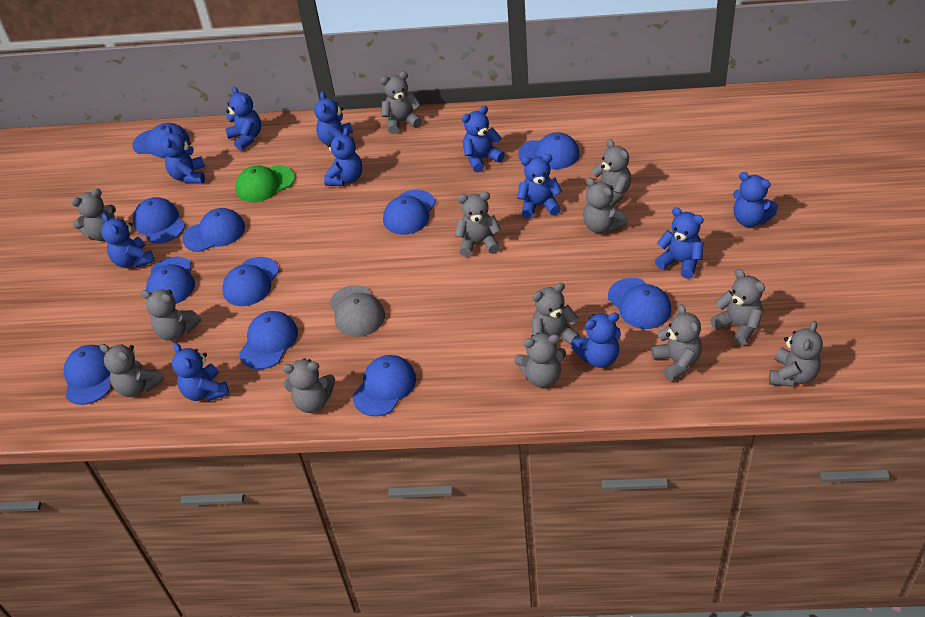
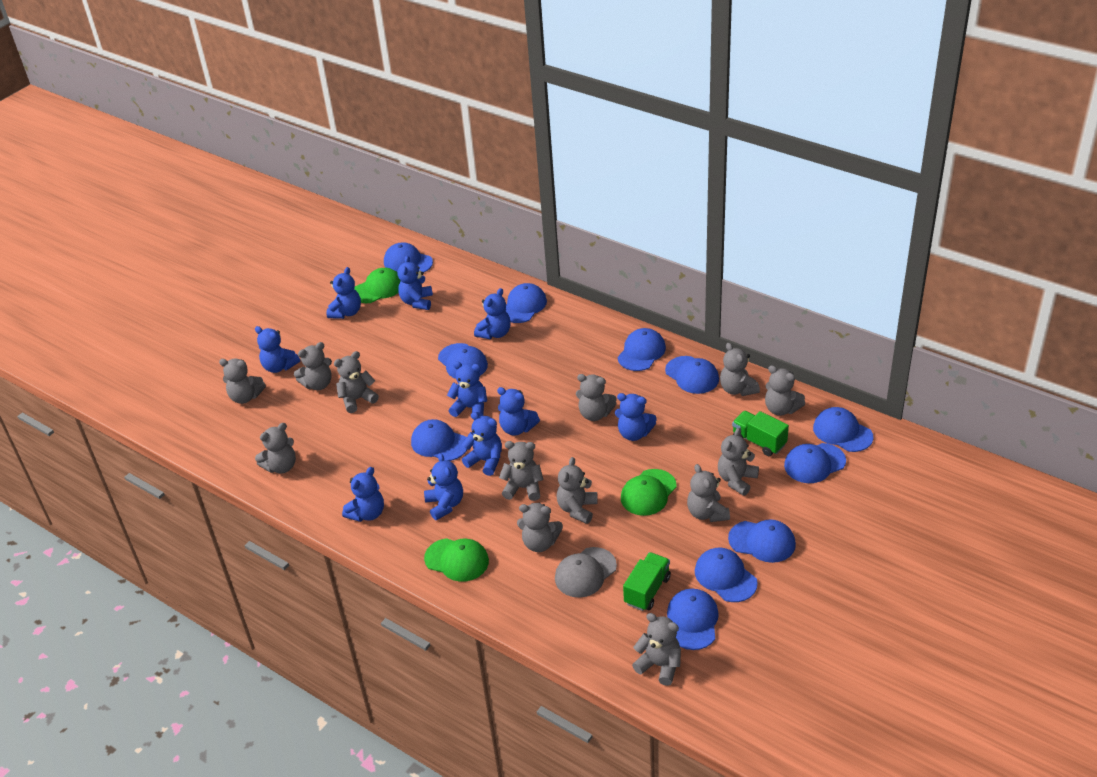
blue teddy bear: [101,213,155,268] [160,126,205,184] [172,343,230,401] [225,86,261,151] [314,91,354,145] [324,127,362,186] [462,106,505,172] [517,154,562,219] [571,313,621,368] [655,208,704,279] [733,172,778,227] = 11 -> [255,326,300,373] [326,267,361,319] [342,467,384,522] [398,255,433,310] [424,453,463,520] [447,361,487,417] [462,412,502,476] [474,288,511,339] [497,387,540,436] [615,393,657,441] = 10
green cap: [236,165,295,202] = 1 -> [354,268,401,303] [424,538,489,582] [621,469,677,516] = 3
green truck: none = 0 -> [623,552,671,611] [732,411,789,456] = 2

